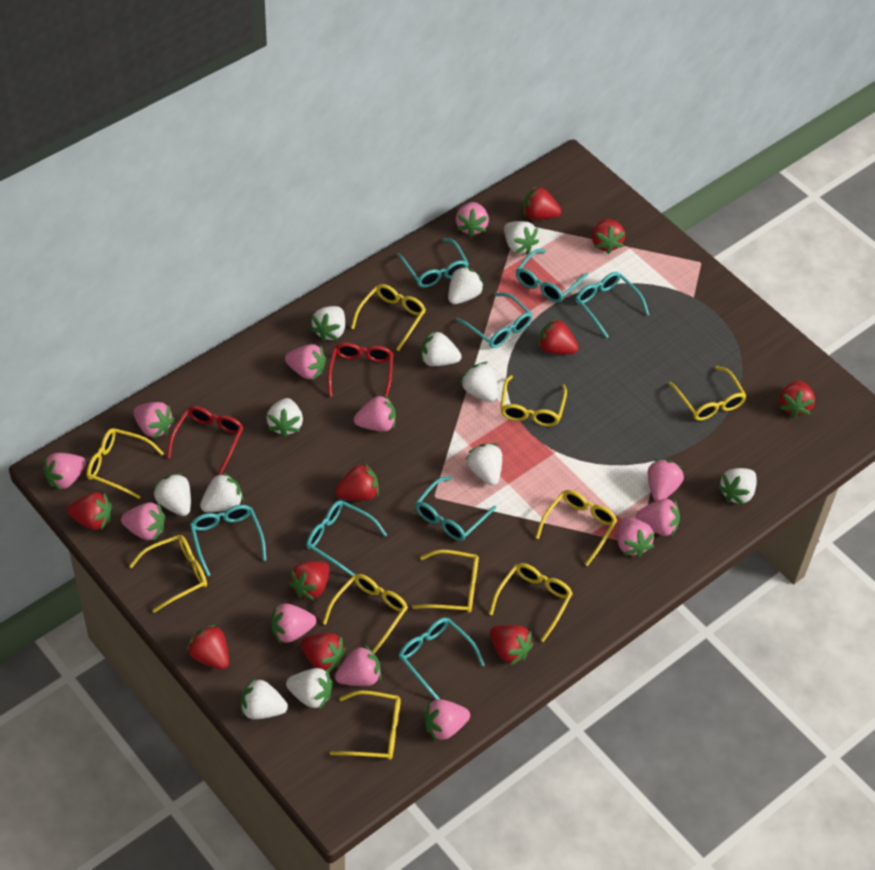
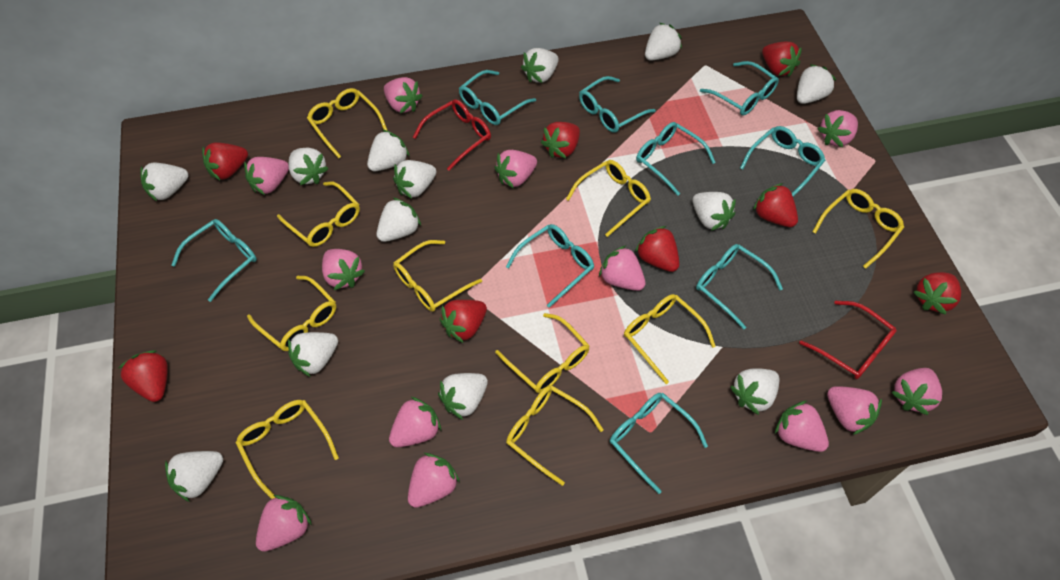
red strawberry: [67,492,112,530] [187,624,229,670] [288,561,329,601] [301,633,346,672] [335,462,379,501] [490,625,533,666] [523,186,561,220] [538,318,579,354] [592,219,625,254] [779,380,815,418] = 10 -> [118,350,168,402] [202,142,248,181] [440,300,487,343] [541,122,580,158] [635,226,679,272] [753,183,798,227] [762,42,802,77] [913,272,961,315] = 8
turquoise glasses: [190,505,266,576] [306,500,387,576] [397,238,469,288] [398,617,485,700] [415,476,496,541] [456,293,532,348] [516,249,588,302] [575,272,649,338] = 8 -> [171,219,257,302] [459,70,536,125] [506,224,594,308] [579,76,655,133] [610,393,708,494] [636,122,716,196] [696,244,783,330] [700,61,779,116] [740,126,825,197] = 9
white strawberry: [153,473,191,516] [200,472,244,512] [241,678,288,719] [267,398,303,437] [286,668,333,710] [310,306,345,342] [421,330,462,366] [448,266,484,304] [460,362,498,402] [465,443,502,486] [504,221,539,254] [718,468,757,505] = 12 -> [140,163,189,201] [165,451,223,502] [288,148,329,185] [288,332,338,377] [367,129,410,171] [377,197,421,242] [393,160,436,199] [438,373,488,420] [521,48,559,83] [645,23,682,61] [692,192,736,231] [730,368,779,415] [797,64,836,104] = 13

